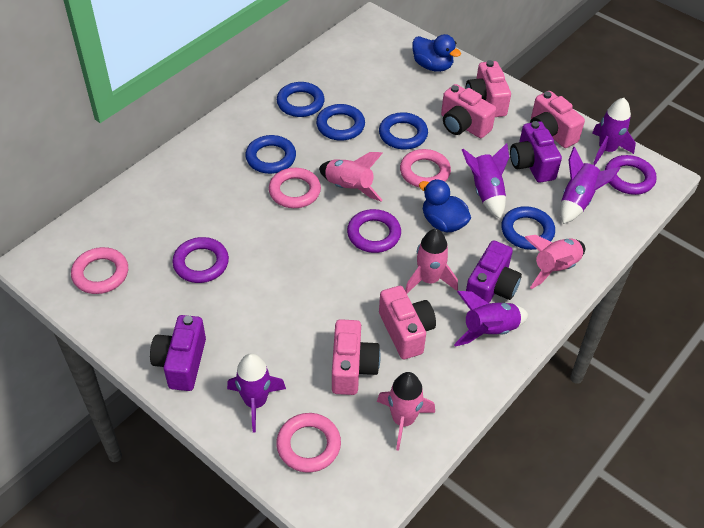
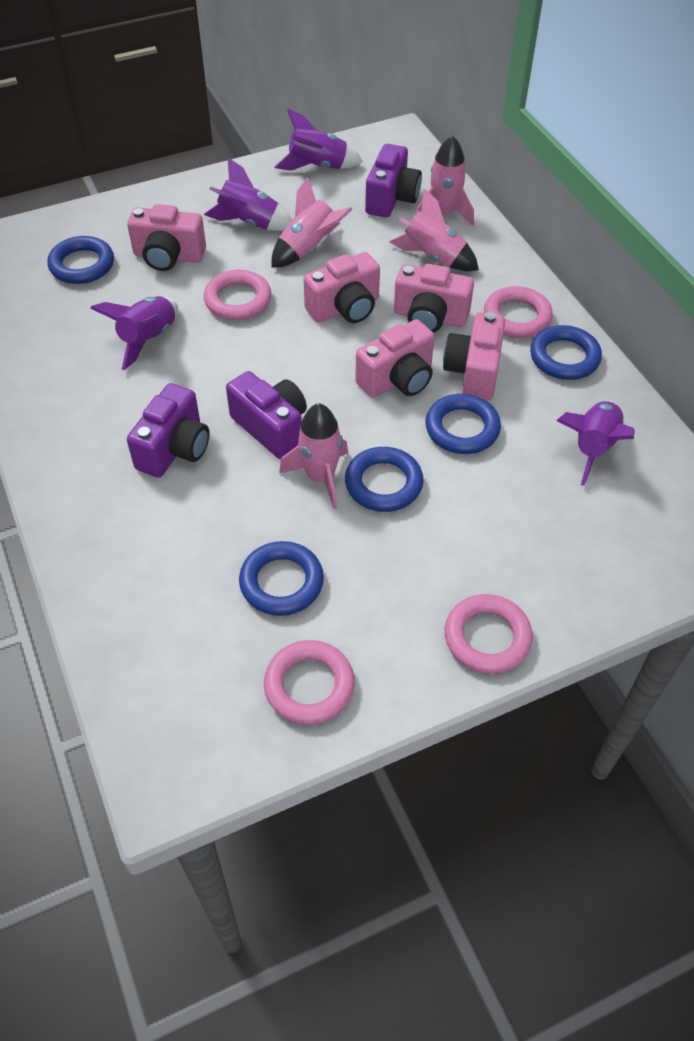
blue duck: [412,34,461,72] [419,179,471,232] = 2 -> none = 0
purple ring: [172,237,229,283] [347,209,401,253] [605,155,657,195] = 3 -> none = 0
purple rocket: [227,353,286,432] [454,291,529,347] [462,143,509,219] [560,147,620,224] [592,98,636,165] = 5 -> [90,296,178,370] [204,158,292,231] [275,109,363,171] [557,401,635,486] = 4

